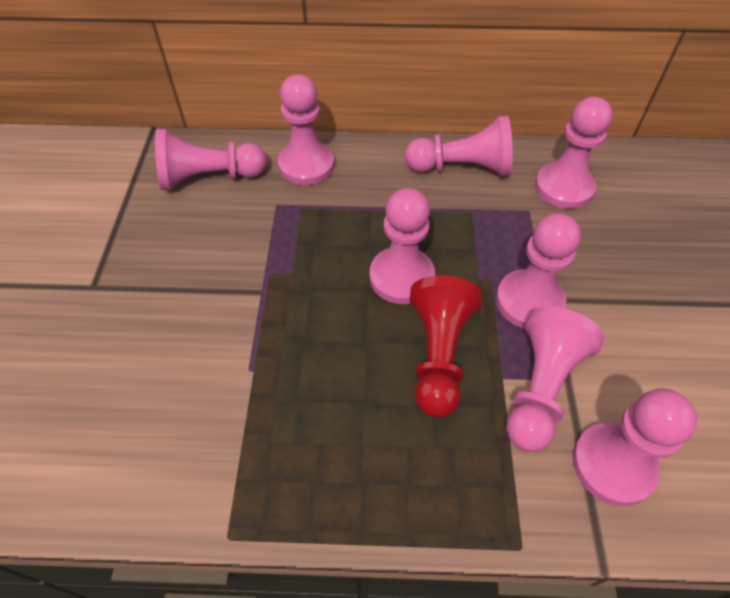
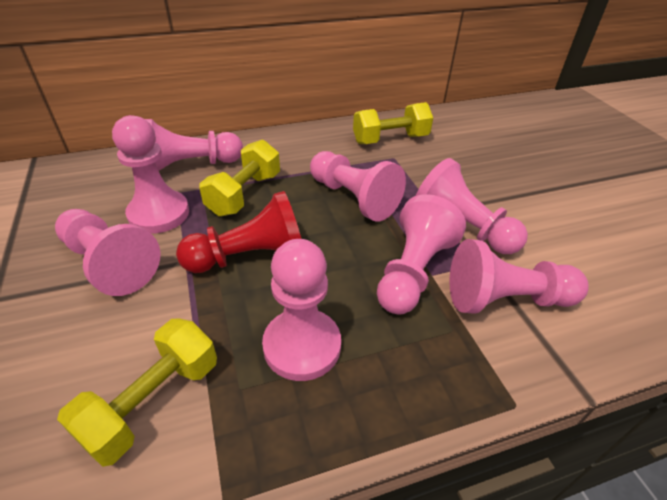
yellow dumbbell: none = 0 -> [57,318,217,467] [199,139,280,216] [353,102,433,144] = 3

